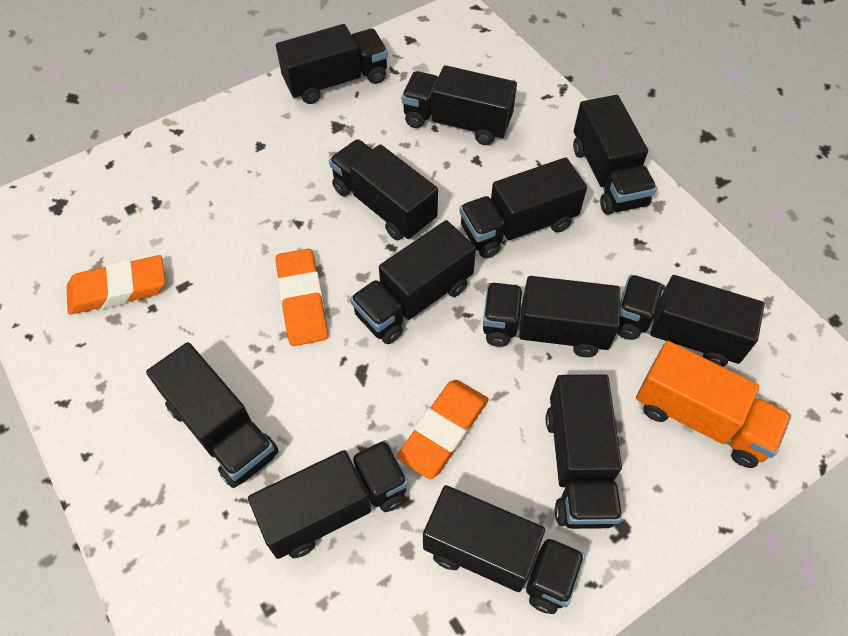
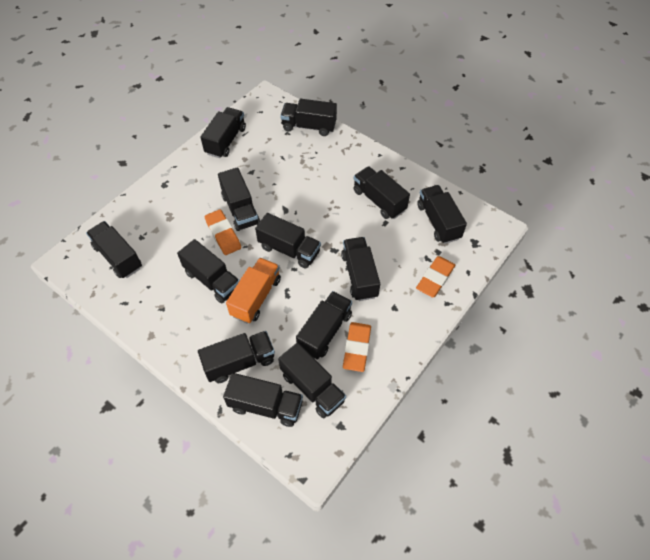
black truck: [146,342,279,488] [248,440,408,559] [276,24,388,104] [329,139,438,241] [350,220,476,344] [402,65,517,145] [423,485,585,614] [460,157,587,258] [483,276,620,357] [546,374,622,529] [573,95,657,215] [617,275,765,367] = 12 -> [86,221,142,278] [177,239,240,304] [198,331,275,383] [200,107,246,158] [218,167,260,231] [223,373,303,427] [255,213,321,269] [278,343,346,418] [280,99,337,136] [296,291,352,360] [341,237,380,301] [353,166,410,219] [417,185,467,244] = 13

